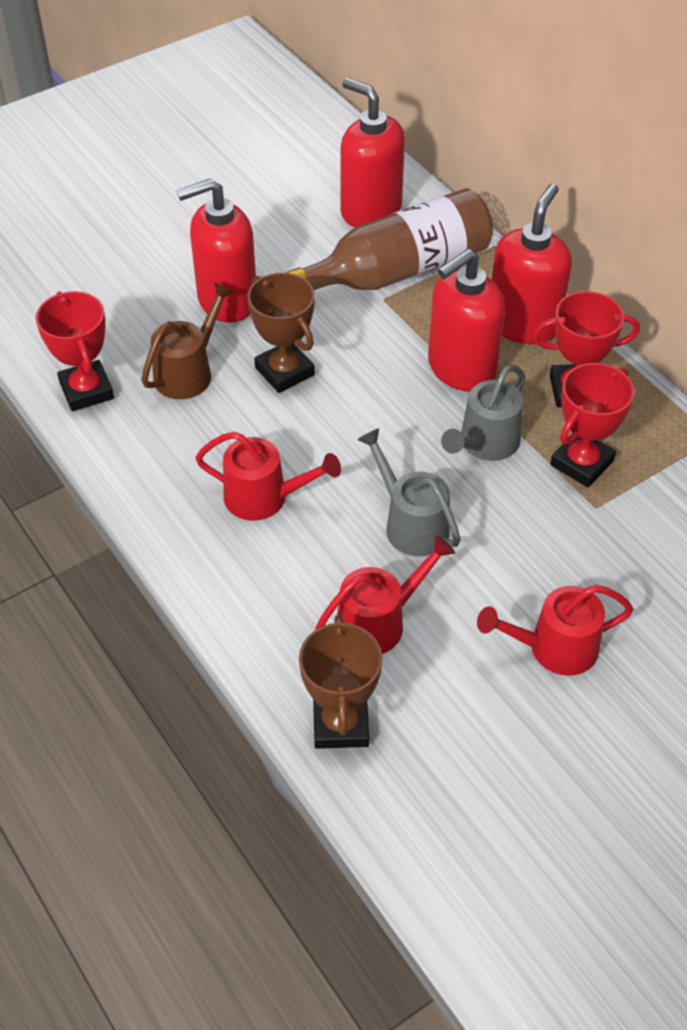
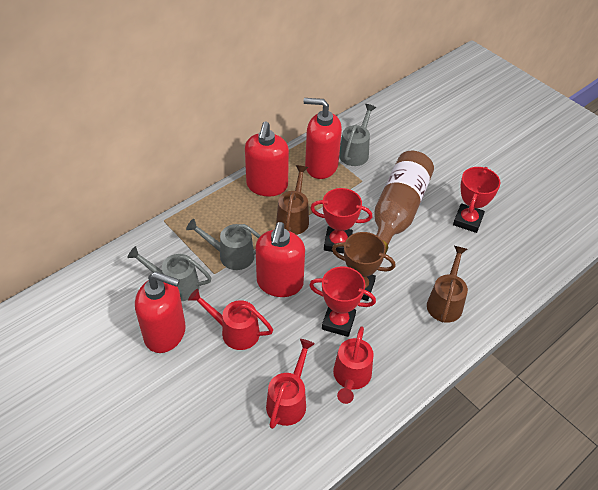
brown trophy: [247,273,315,393] [299,614,383,749] = 2 -> [332,232,395,301] = 1
brown watering can: [141,282,234,399] = 1 -> [276,165,309,235] [427,246,468,323] = 2
grey watering can: [357,428,461,557] [441,365,525,461] = 2 -> [127,246,212,301] [186,219,260,270] [339,104,376,166] = 3

